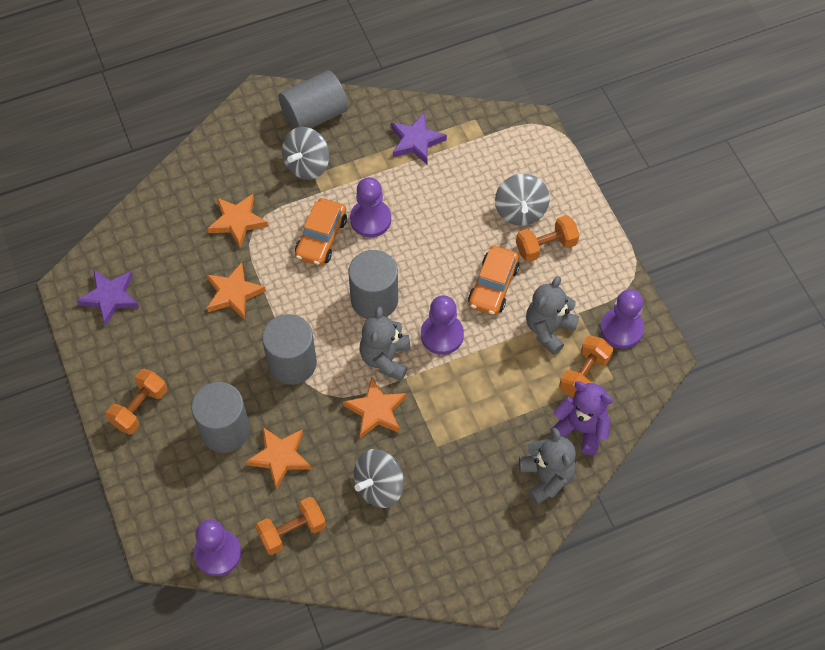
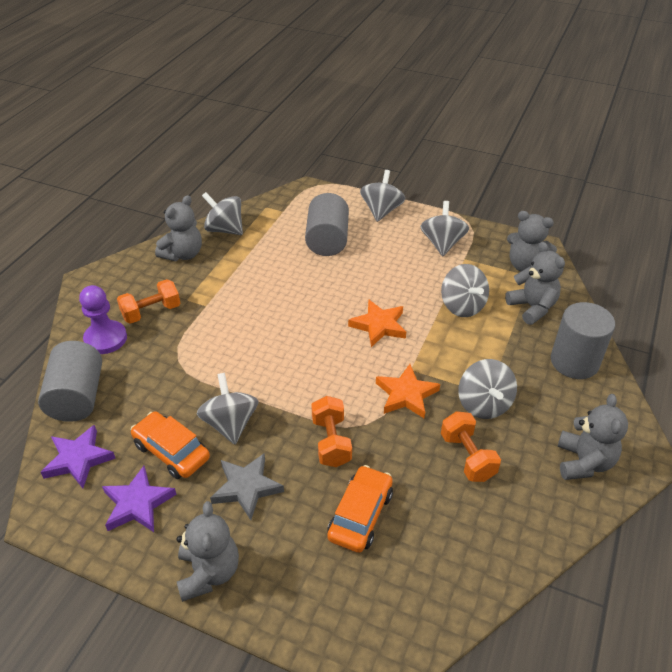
grey cylinder: [191,382,250,453] [262,314,317,385] [279,70,348,129] [349,250,398,319] = 4 -> [38,341,102,422] [305,193,349,256] [551,302,615,379] = 3
grey spinning top: [282,127,329,180] [354,449,404,508] [495,174,550,226] = 3 -> [197,373,259,444] [202,192,243,235] [360,170,405,222] [420,201,469,256] [441,264,489,317] [458,359,517,419] = 6
grey star: none = 0 -> [210,454,284,520] = 1
grey teddy bear: [360,307,410,381] [519,428,576,505] [526,276,579,355] = 3 -> [155,195,202,261] [177,501,239,602] [505,242,565,325] [507,211,557,271] [558,394,628,480] = 5
orange dumbbell: [106,369,167,435] [255,497,326,555] [516,215,579,262] [559,336,613,398] = 4 -> [117,279,180,324] [311,396,352,467] [441,411,501,482] = 3
orange star: [206,262,266,320] [207,194,268,248] [246,427,311,489] [343,377,407,438] = 4 -> [348,299,406,347] [376,364,440,419] = 2
purple pawn: [194,519,242,576] [350,177,391,237] [421,295,464,355] [600,289,644,349] = 4 -> [79,285,127,354] = 1
purple teddy bear: [550,381,613,455] = 1 -> none = 0

